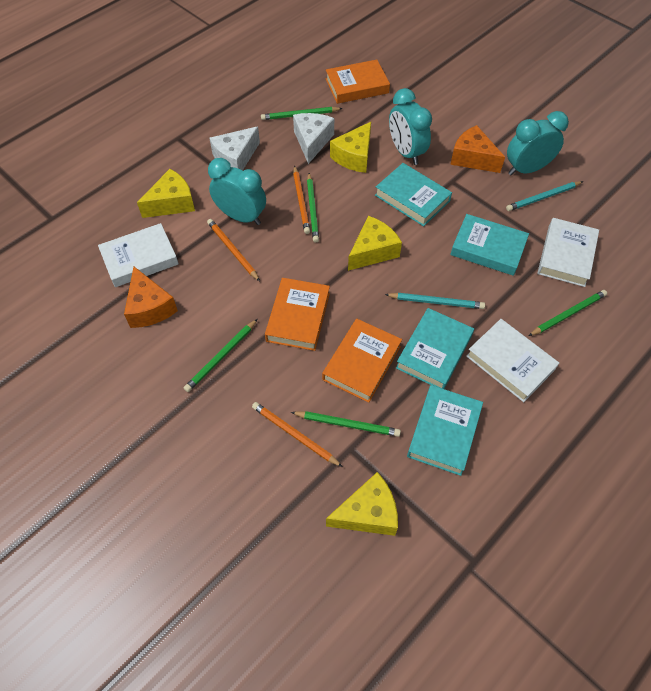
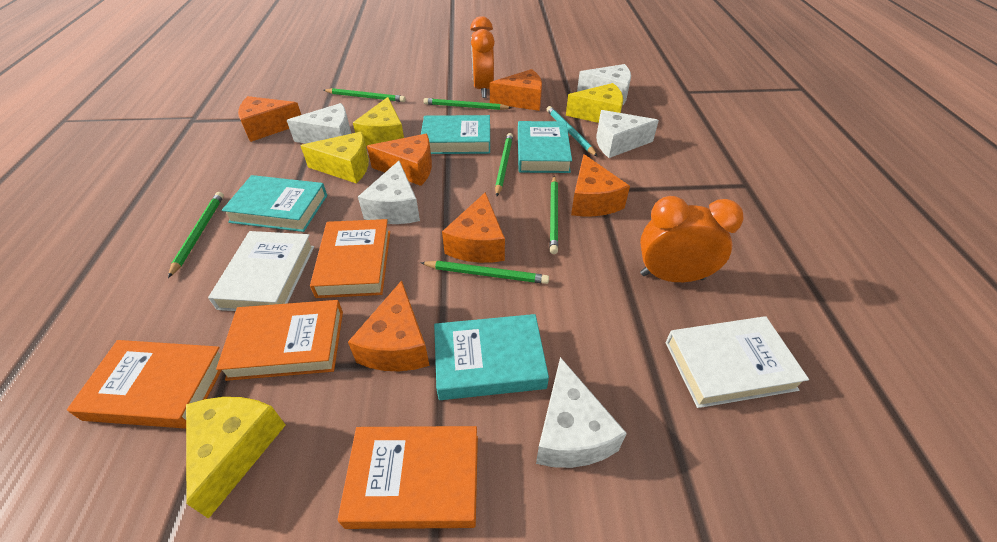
green pencil: [184,319,257,392] [261,107,343,120] [291,411,401,437] [307,173,319,242] [529,290,607,336] = 5 -> [168,192,224,278] [323,88,405,102] [421,261,549,284] [423,98,512,110] [495,133,513,197] [549,175,558,254] = 6
orange book: [265,278,330,351] [322,319,402,403] [326,60,390,104] = 3 -> [67,340,222,429] [216,300,343,381] [310,219,390,298] [337,426,478,529] = 4
orange cheese: [124,267,178,328] [450,125,505,173] = 2 -> [238,96,301,142] [348,280,430,371] [367,134,432,186] [442,192,505,263] [490,69,542,111] [571,154,630,216] = 6
orange clock: none = 0 -> [470,16,495,98] [640,196,744,282] = 2
orange pencil: [207,219,260,281] [252,402,343,467] [293,166,310,234] = 3 -> none = 0
turquoise clock: [208,158,266,225] [389,88,432,165] [507,111,569,175] = 3 -> none = 0
turquoise pencil: [385,293,485,309] [506,181,583,211] = 2 -> [547,106,598,157] = 1
white book: [98,223,179,287] [466,319,559,402] [537,218,599,287] = 3 -> [208,231,314,311] [666,316,809,408] = 2
white cheese: [209,126,260,170] [293,113,334,164] = 2 -> [287,103,351,144] [358,161,420,224] [536,357,627,468] [577,64,631,105] [596,110,659,158] = 5

